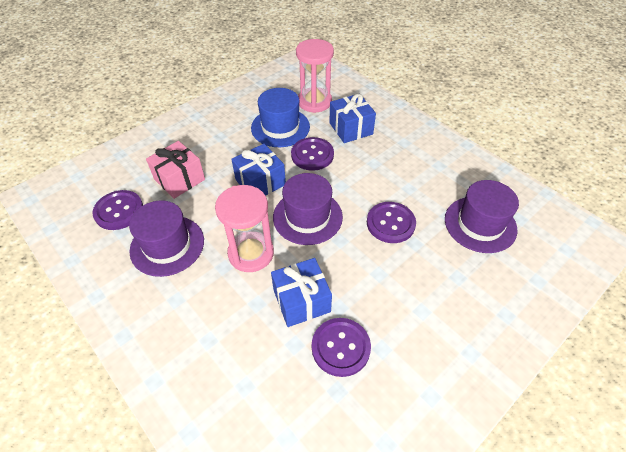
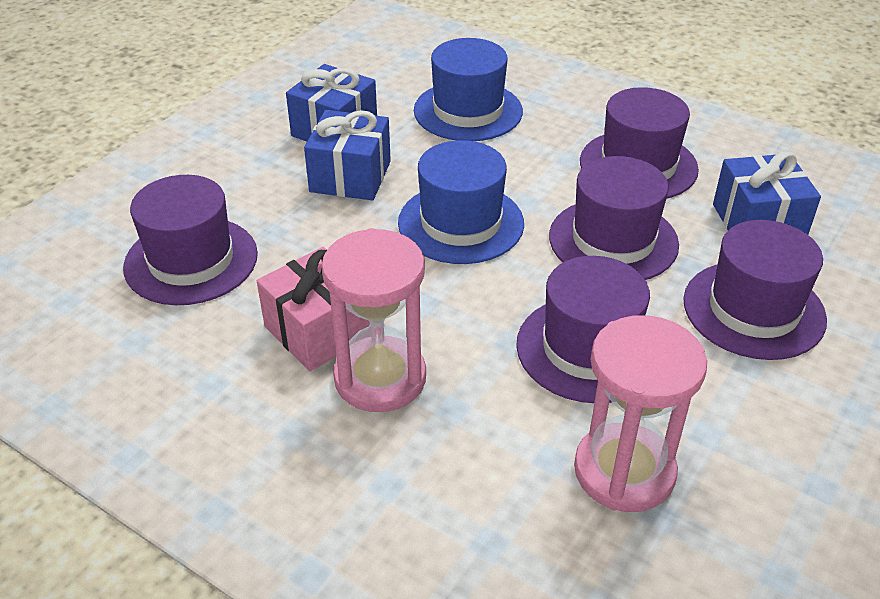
blue hat: [251,88,310,147] = 1 -> [398,140,524,264] [414,38,523,141] = 2
purple button: [92,190,143,230] [291,137,334,171] [312,318,371,377] [367,202,416,243] = 4 -> none = 0
purple hat: [129,200,204,277] [273,173,343,245] [445,180,519,253] = 3 -> [123,175,258,305] [516,256,650,403] [549,156,679,280] [580,87,699,199] [683,220,827,360] = 5

